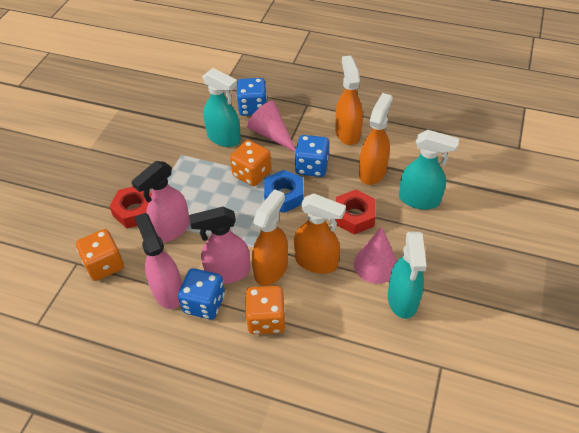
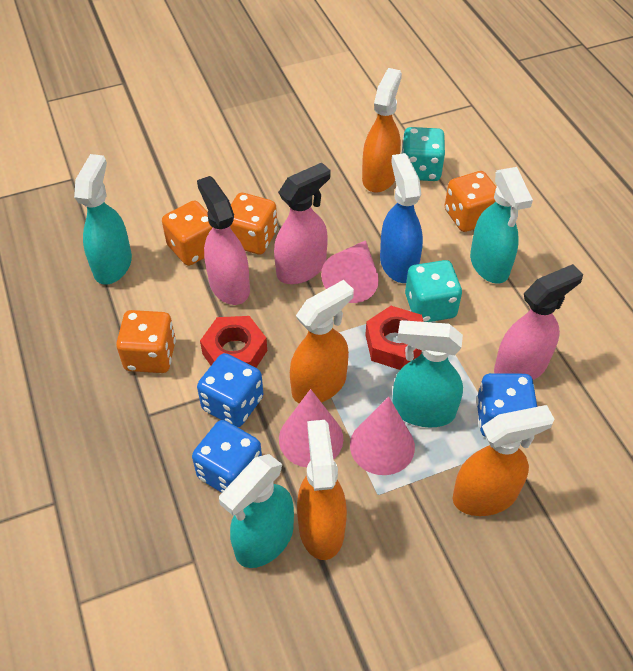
blue nut: [264,170,303,213] = 1 -> none = 0
blue spray bottle: none = 0 -> [380,153,423,283] = 1
orange dice: [76,229,124,281] [230,140,271,186] [245,286,285,335] = 3 -> [116,310,176,373] [162,201,212,266] [230,193,277,255] [445,171,496,232] = 4
pink cone: [247,101,296,152] [354,226,397,284] = 2 -> [279,389,343,467] [321,240,379,303] [350,397,415,475] = 3
turquoise dice: none = 0 -> [401,127,445,181] [405,260,462,322] = 2
turquoise spray bottle: [202,68,241,147] [388,232,427,319] [399,130,459,210] = 3 -> [74,154,132,285] [219,454,294,568] [392,320,463,427] [470,167,533,284] = 4

